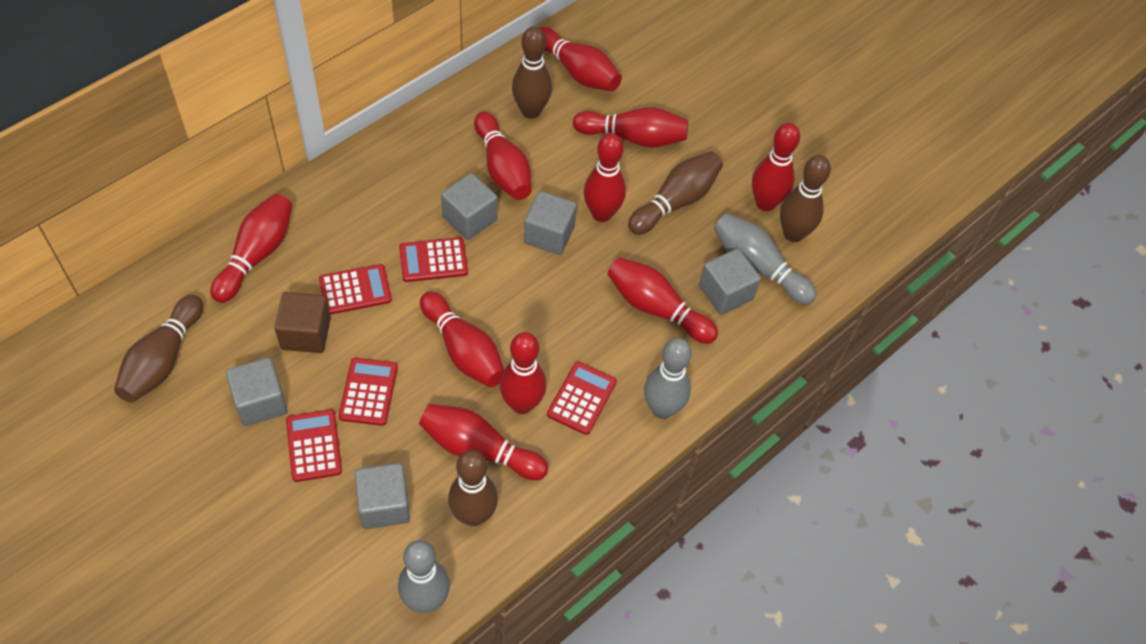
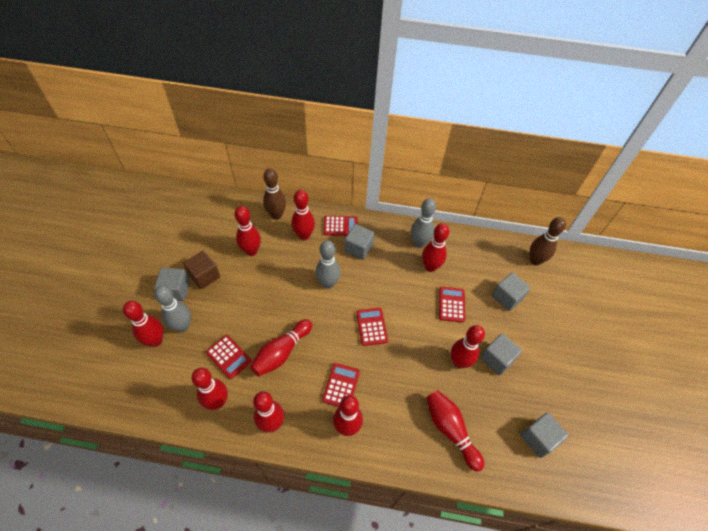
brown bowling pin: [114,295,203,403] [448,450,498,526] [512,26,552,119] [628,151,723,235] [780,155,831,242] = 5 -> [263,168,286,220] [530,217,566,265] = 2

